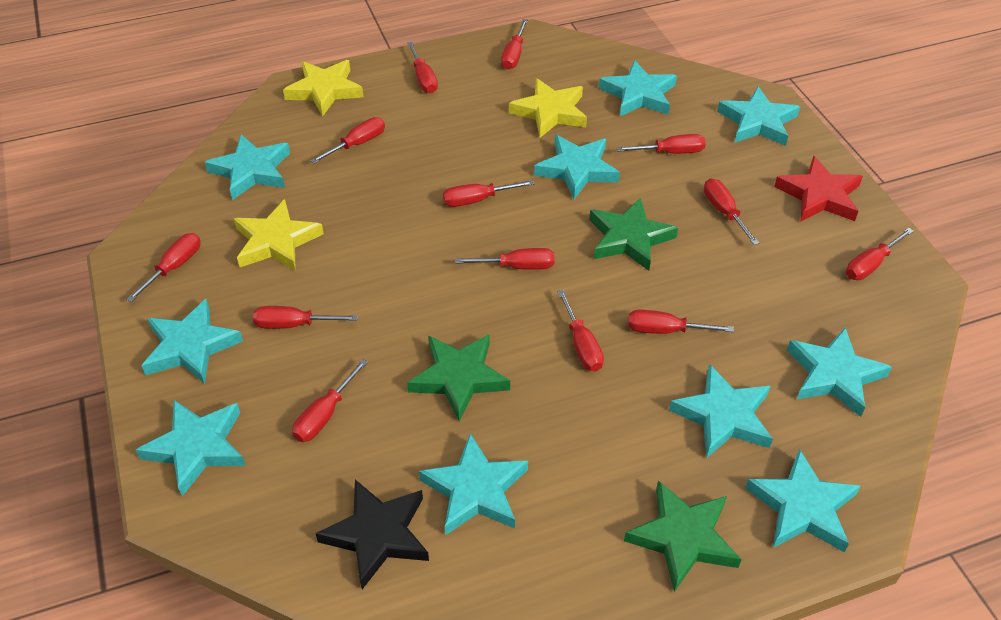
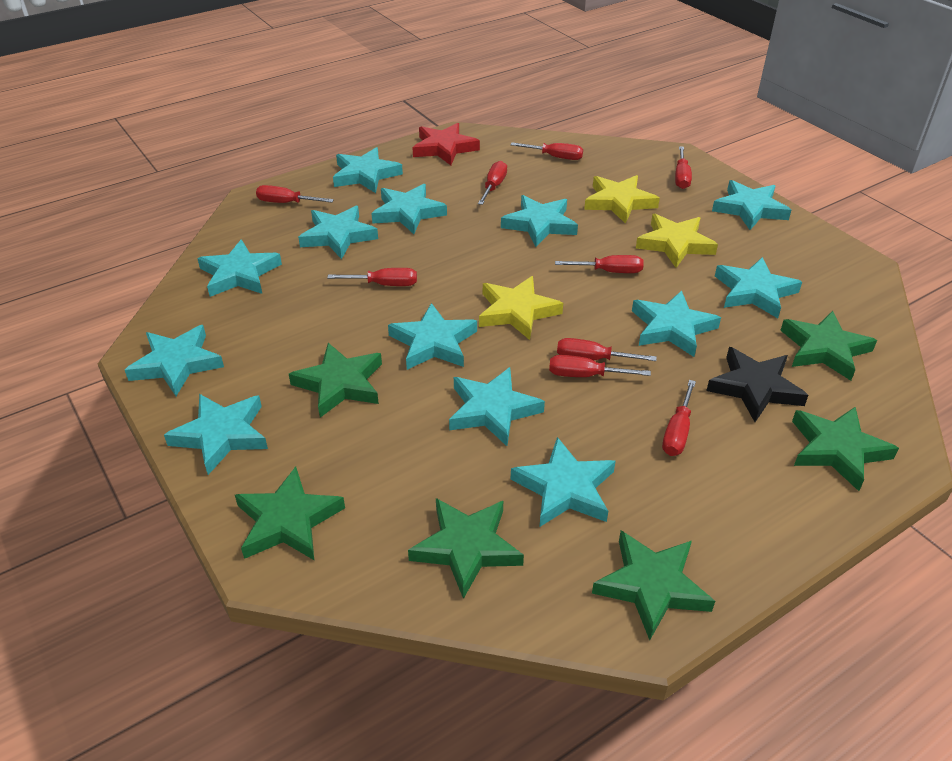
green star: [407,334,510,421] [589,197,678,271] [624,481,742,592] = 3 -> [235,467,345,560] [289,343,382,418] [408,498,524,599] [592,531,715,640] [780,311,877,381] [792,407,899,491] = 6
red screwdriver: [126,233,201,302] [253,306,358,329] [292,359,368,442] [310,117,385,164] [407,42,438,93] [443,180,535,207] [455,248,555,270] [501,19,528,69] [557,290,604,371] [616,134,706,154] [628,310,734,334] [704,179,759,245] [846,228,914,280] = 13 -> [256,185,334,203] [327,268,417,286] [478,161,507,205] [510,142,583,160] [549,355,651,377] [555,255,644,273] [557,338,657,361] [662,380,696,456] [675,146,692,189] = 9
turquoise star: [136,400,246,496] [141,299,243,384] [205,134,290,200] [419,433,528,535] [534,135,620,199] [599,60,677,116] [669,364,773,458] [717,87,800,146] [745,449,860,553] [787,327,892,417] = 10 -> [125,325,224,396] [164,394,268,475] [197,239,282,297] [298,206,378,259] [333,147,403,193] [371,184,447,234] [388,303,477,370] [449,367,545,446] [501,195,578,247] [511,437,616,527] [632,291,721,357] [712,180,791,230] [715,257,802,318] = 13

